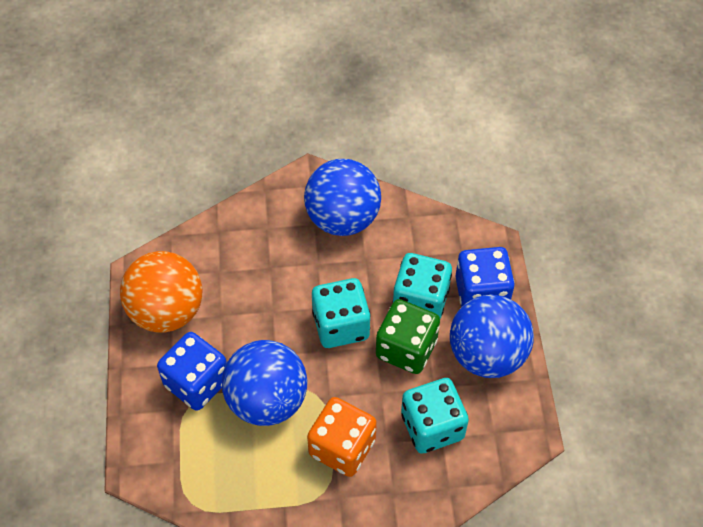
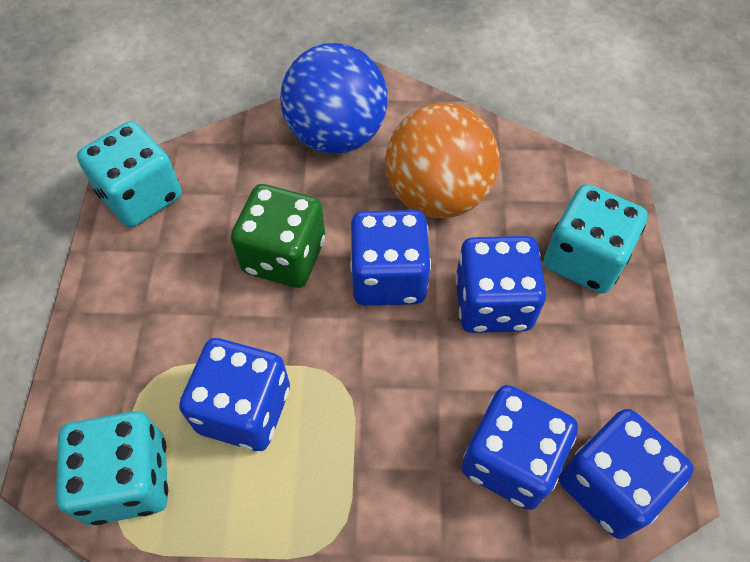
blue ball: [222,340,307,426] [304,159,381,236] [450,294,534,378] = 3 -> [280,43,388,154] = 1
blue dice: [157,332,227,411] [455,247,515,307] = 2 -> [179,338,290,451] [350,210,431,306] [455,236,546,333] [461,385,578,510] [559,409,694,539] = 5
orange dice: [307,397,377,477] = 1 -> none = 0

